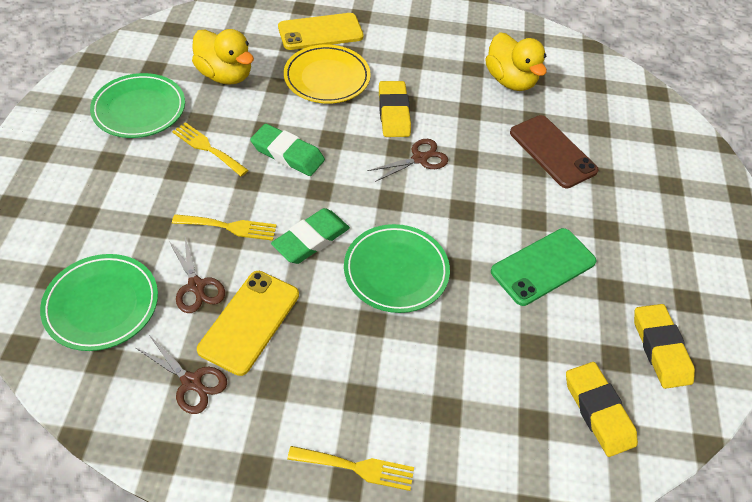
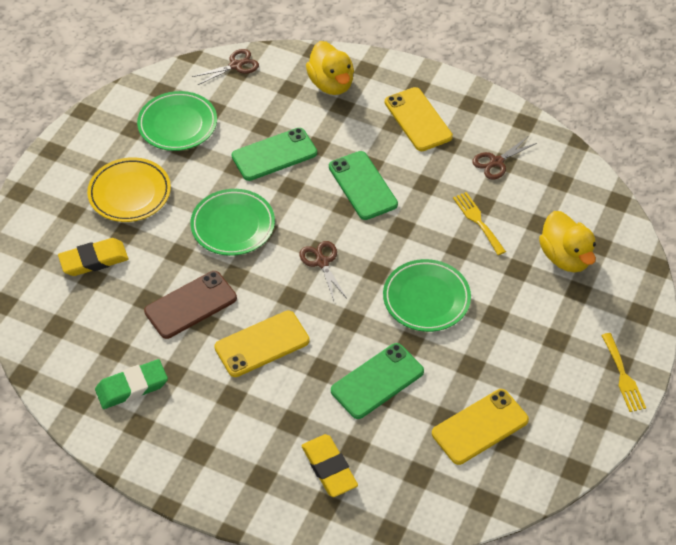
green eraser: [250,124,325,176] [271,208,350,264] = 2 -> [95,359,168,409] = 1
green phone: [491,228,596,306] = 1 -> [231,128,317,181] [329,151,398,220] [331,343,424,419] = 3
yellow eraser: [379,81,411,137] [566,362,638,457] [634,304,695,389] = 3 -> [58,238,129,276] [301,434,358,497] = 2
yellow fork: [172,122,248,176] [172,214,277,241] [287,446,414,491] = 3 -> [453,192,506,255] [601,333,646,412] = 2
yellow phone: [197,271,299,376] [278,13,364,50] = 2 -> [214,310,310,377] [385,87,453,151] [432,389,529,465] = 3

